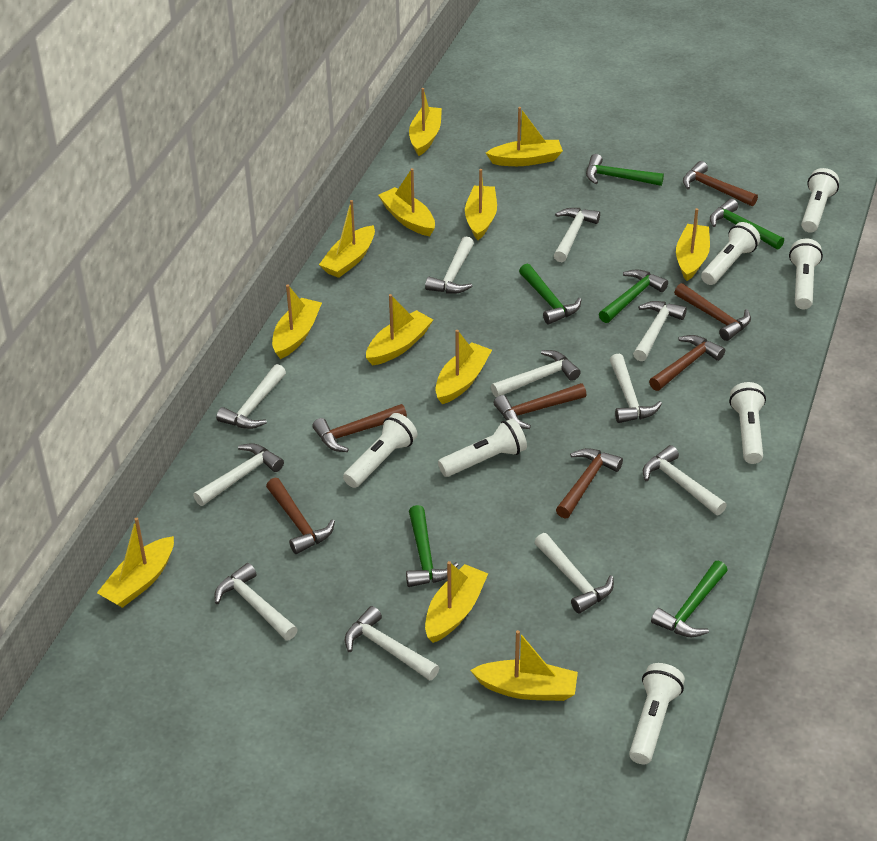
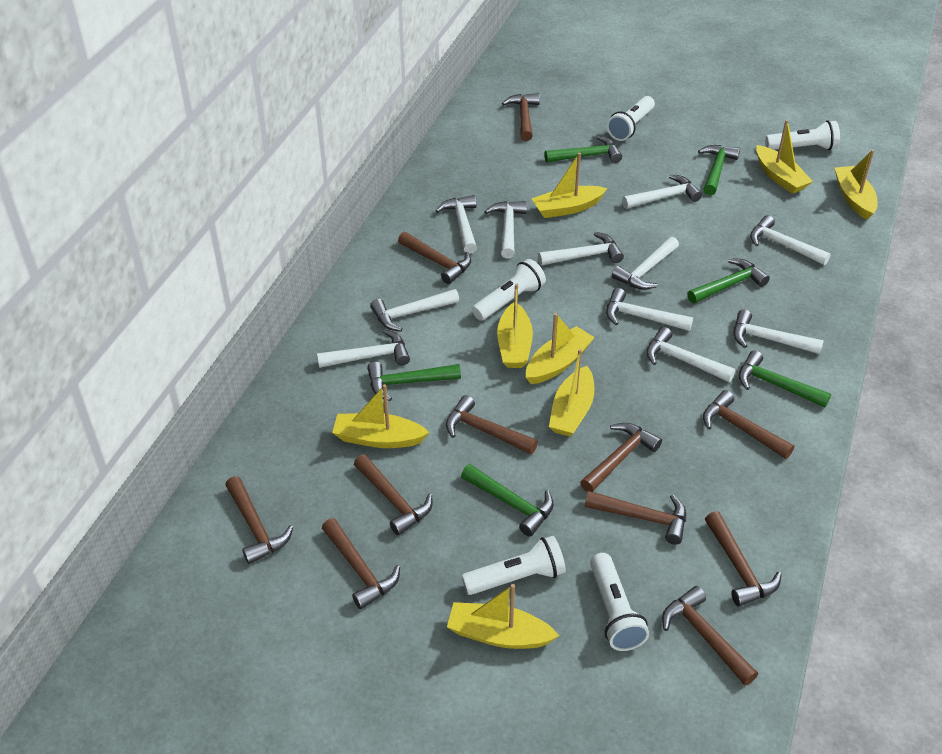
brown hammer: [266,478,335,554] [312,404,407,452] [494,383,586,429] [556,448,623,518] [649,335,725,391] [674,283,751,341] [683,161,758,206] = 7 -> [225,476,293,564] [322,518,400,609] [354,454,433,536] [398,232,471,284] [446,395,538,454] [502,93,540,141] [580,423,662,492] [585,491,686,545] [662,586,758,686] [703,390,794,459] [705,511,782,607] = 11
white flashlight: [343,413,417,488] [438,418,527,477] [629,663,685,765] [701,222,760,285] [729,382,766,464] [789,239,823,309] [801,168,839,233] = 7 -> [462,536,566,595] [472,259,546,321] [590,553,649,651] [607,96,655,141] [765,121,840,150] = 5
yellow boat: [97,518,174,608] [272,285,322,359] [319,200,375,278] [366,294,433,366] [378,168,435,236] [409,88,442,156] [425,561,488,643] [435,330,492,404] [465,169,497,240] [470,630,578,701] [486,107,563,166] [676,208,710,281] = 12 -> [332,384,430,448] [447,584,559,649] [497,284,533,368] [526,313,595,384] [532,153,607,218] [549,349,594,437] [756,120,813,194] [835,150,878,220] = 8

